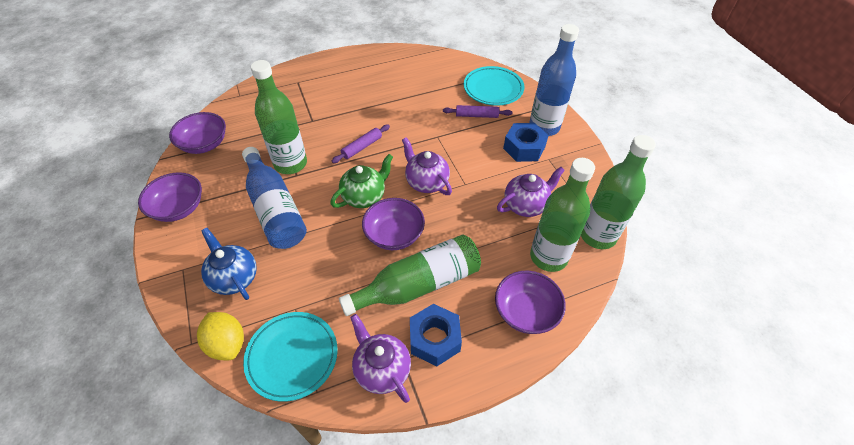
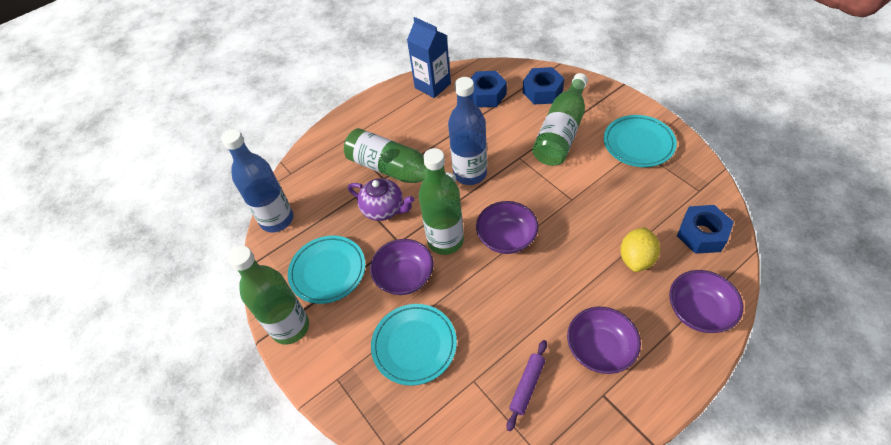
blue carton: none = 0 -> [407,17,451,98] = 1
blue nut: [410,304,462,367] [503,123,549,162] = 2 -> [471,71,507,108] [523,67,564,104] [677,205,734,254] = 3
blue teapot: [201,228,257,300] = 1 -> none = 0
green teapot: [330,154,393,208] = 1 -> none = 0
purple rolling pin: [332,124,390,163] [443,105,513,118] = 2 -> [507,340,547,431] = 1
purple teapot: [350,314,411,403] [402,137,452,195] [497,167,565,217] = 3 -> [348,179,414,221] = 1
turquoise plate: [243,312,338,402] [464,66,524,106] = 2 -> [288,236,365,304] [371,304,457,386] [604,115,677,167] = 3

